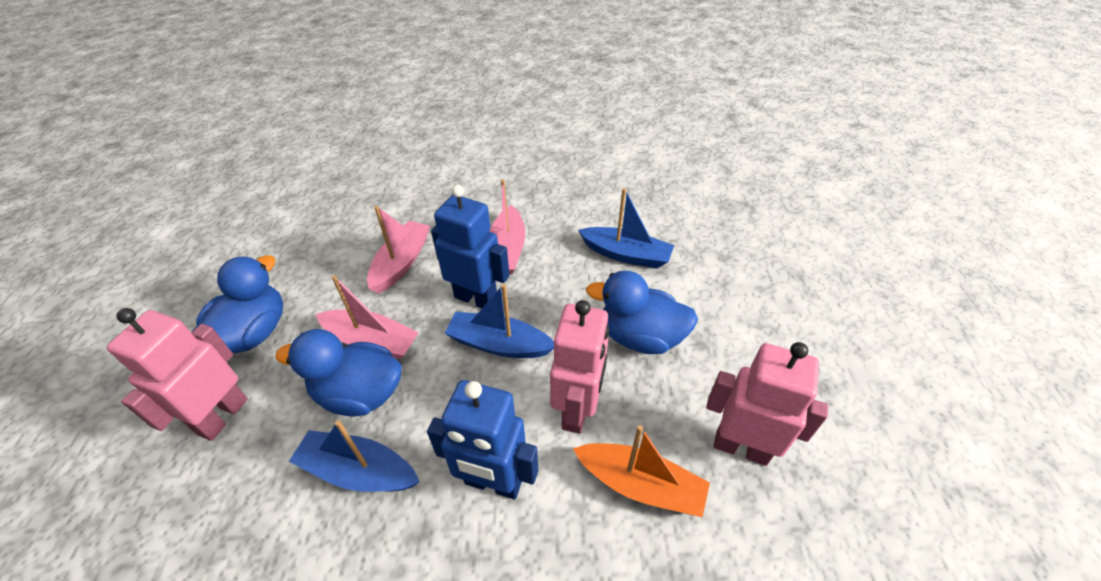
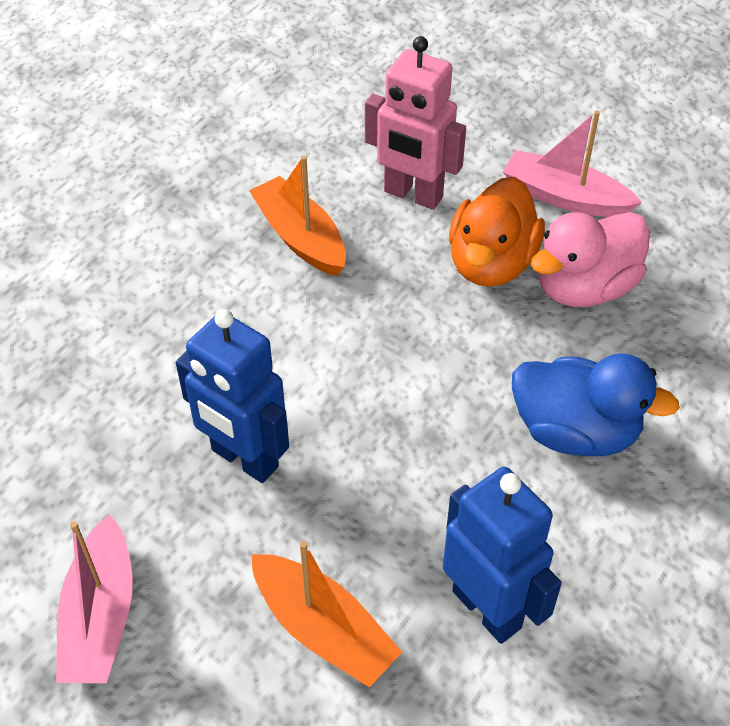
blue boat: [289,420,420,492] [444,284,554,358] [578,188,674,268] = 3 -> none = 0
blue duck: [191,255,283,353] [275,329,402,417] [586,271,698,354] = 3 -> [512,353,680,456] = 1
orange boat: [573,425,710,517] = 1 -> [249,156,346,276] [251,541,402,687] = 2
orange duck: none = 0 -> [449,177,545,287] = 1
pink boat: [316,275,419,359] [367,206,430,293] [489,179,525,275] = 3 -> [56,514,133,683] [503,110,642,217] = 2
pink duck: none = 0 -> [531,212,650,307] = 1
pink robot: [107,308,248,441] [550,300,609,434] [706,342,828,466] = 3 -> [365,36,466,210] = 1

